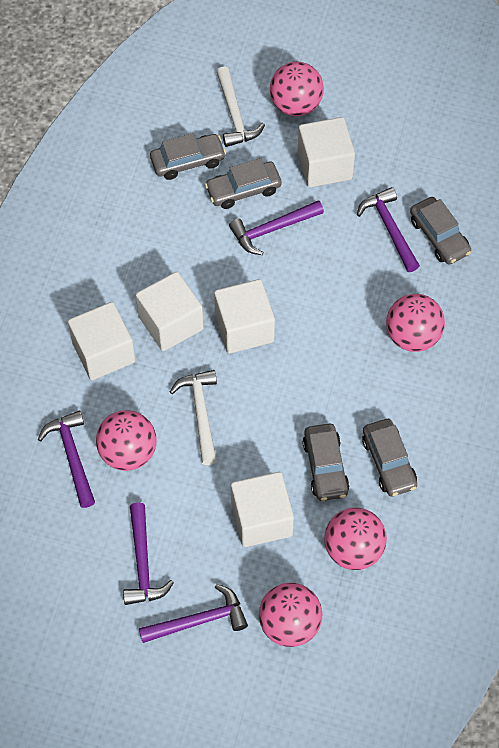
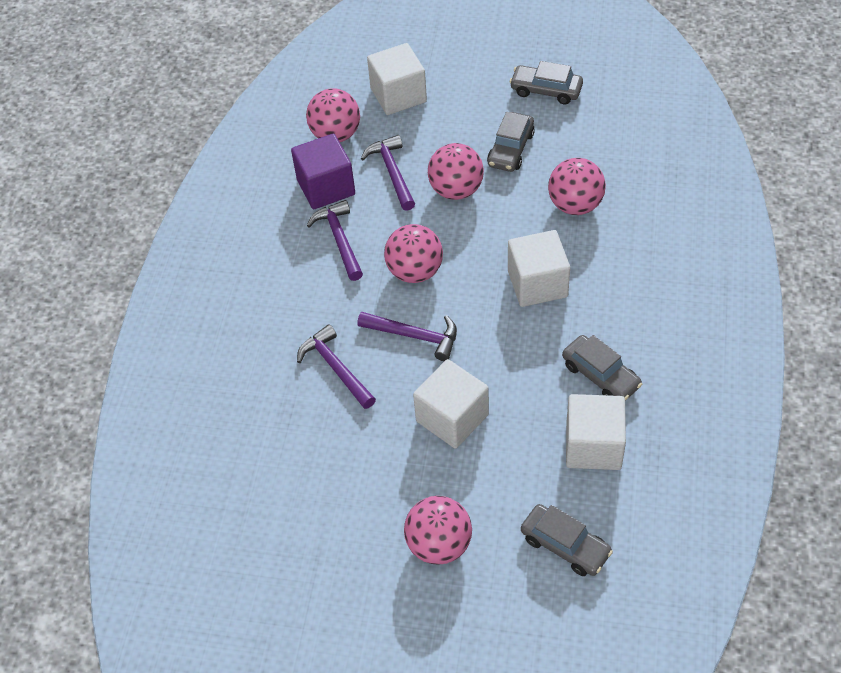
grey car: [150,133,226,180] [205,158,282,209] [302,423,349,501] [362,419,417,496] [410,197,471,264] = 5 -> [487,112,535,172] [510,61,583,104] [521,504,613,576] [562,335,642,401] = 4
purple cube: none = 0 -> [291,134,355,209] = 1
purple hammer: [38,411,95,508] [123,503,174,605] [139,584,248,643] [229,200,324,255] [357,187,420,272] = 5 -> [297,324,376,409] [307,200,363,281] [357,312,457,361] [361,135,415,211] = 4
white cube: [68,302,135,380] [136,272,203,351] [214,279,275,354] [231,472,294,547] [297,117,355,188] = 5 -> [367,43,427,115] [413,359,489,449] [508,230,570,307] [566,394,626,470] = 4
white hammer: [170,370,217,465] [216,66,265,147] = 2 -> none = 0

